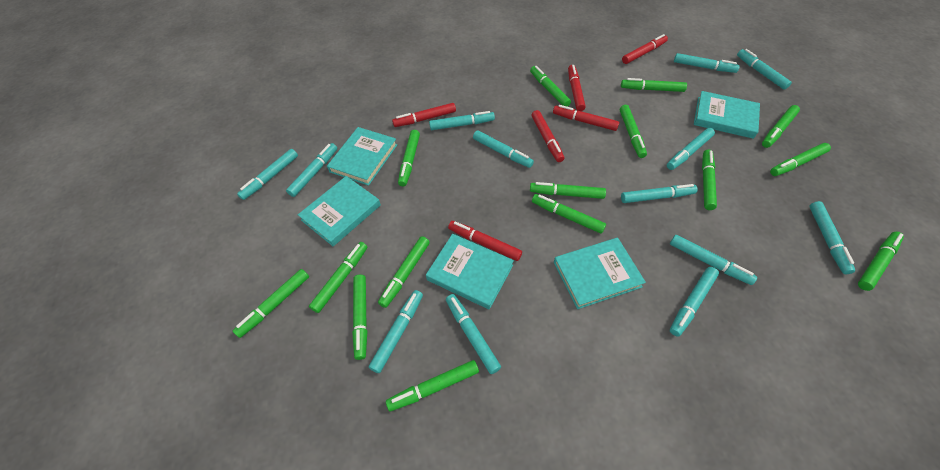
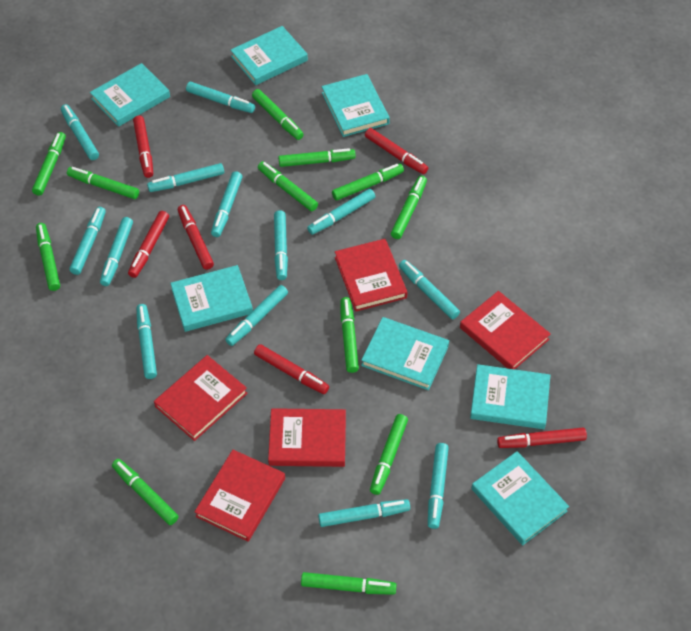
green marker: [233,269,309,338] [309,242,367,313] [352,275,367,360] [378,236,430,308] [386,360,479,411] [398,130,420,187] [530,66,571,107] [530,182,606,199] [532,194,606,234] [620,105,647,158] [621,78,687,92] [702,149,717,210] [762,105,800,148] [770,143,831,176] [858,231,904,291] = 15 -> [32,132,66,196] [36,223,60,291] [67,167,139,199] [112,459,179,525] [252,89,304,140] [258,161,318,211] [278,148,356,167] [301,572,397,595] [332,164,404,201] [340,297,359,373] [370,414,408,495] [391,176,427,239] = 12
red book: none = 0 -> [154,355,248,441] [194,450,285,542] [268,408,346,467] [335,239,407,312] [460,291,551,369] = 5
turquoise book: [298,176,381,246] [327,127,397,186] [426,234,514,309] [554,238,646,309] [694,91,760,139] = 5 -> [90,63,170,127] [170,265,253,332] [230,26,308,85] [322,74,390,137] [361,317,449,390] [470,364,550,429] [471,451,569,545] = 7

